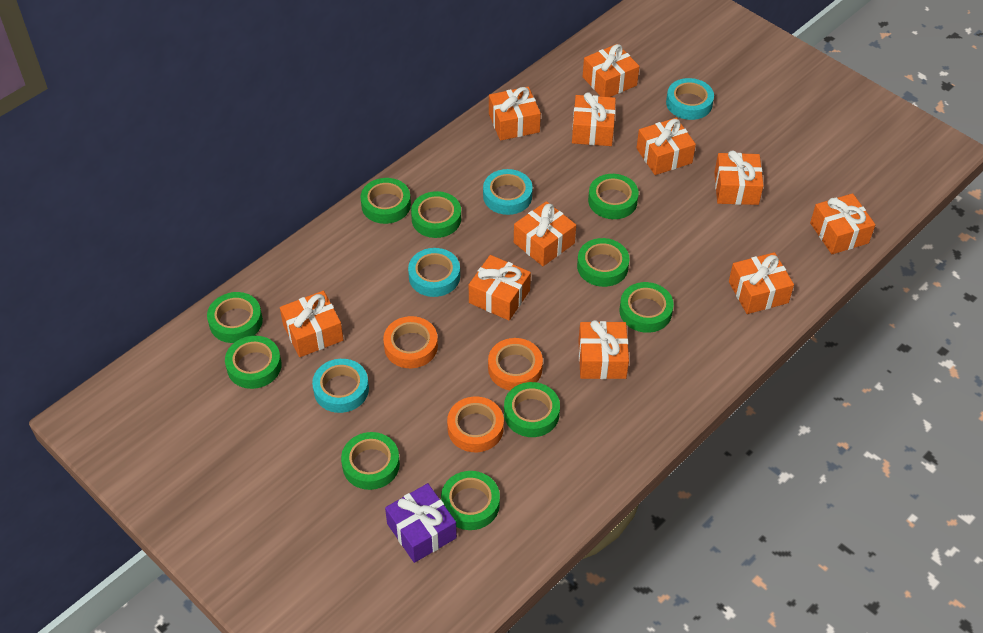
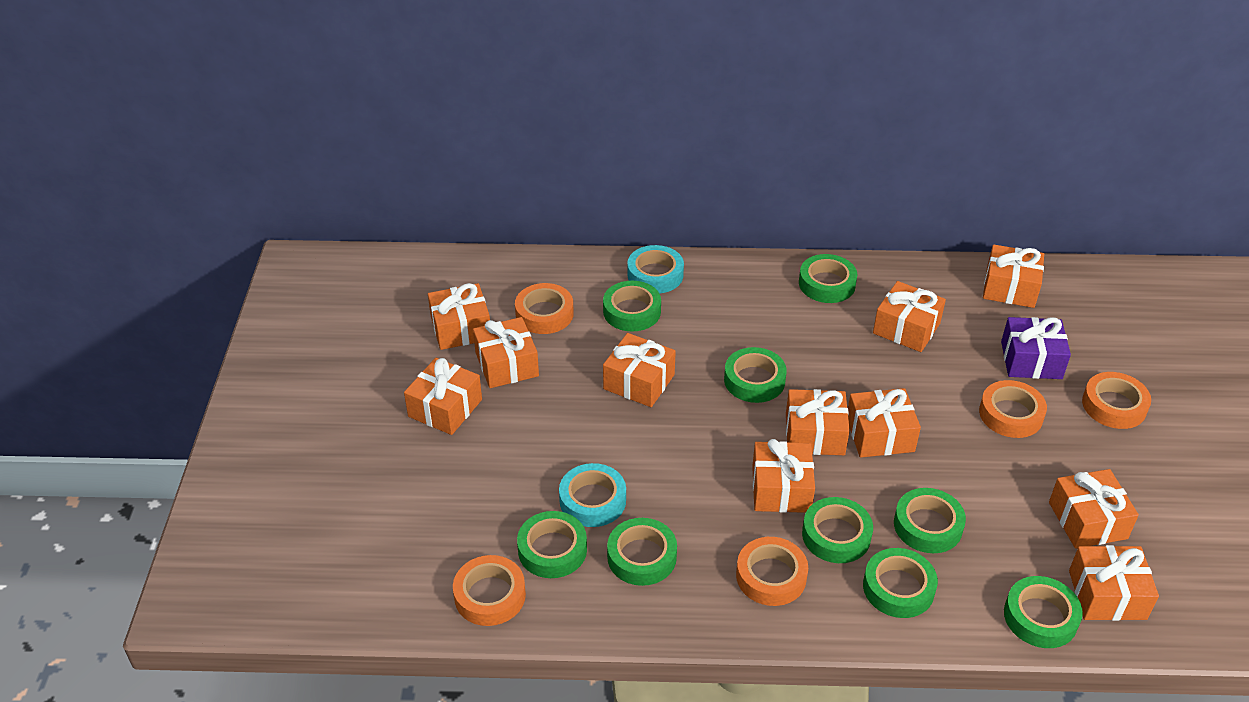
green tape: [207,292,263,343] [225,336,282,389] [341,432,400,490] [360,178,411,224] [411,191,461,238] [441,471,500,530] [504,382,560,437] [577,238,630,287] [588,174,639,219] [619,282,674,333] = 10 -> [517,511,587,578] [603,281,661,331] [607,518,677,586] [724,347,787,403] [799,254,857,303] [802,497,873,563] [863,548,938,618] [894,488,966,553] [1004,576,1083,648] = 9
orange tape: [383,316,438,368] [447,397,504,452] [488,338,543,390] = 3 -> [453,555,526,626] [515,283,574,334] [736,537,808,606] [979,380,1047,438] [1082,372,1151,429] = 5
turquoise tape: [312,359,369,413] [408,248,460,297] [483,169,533,215] [666,78,714,120] = 4 -> [559,463,626,527] [627,245,684,293] = 2

